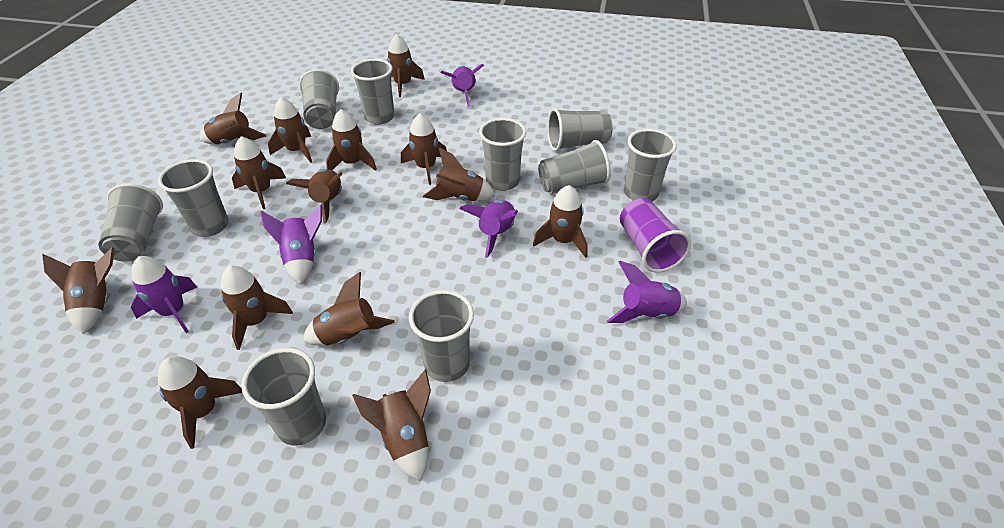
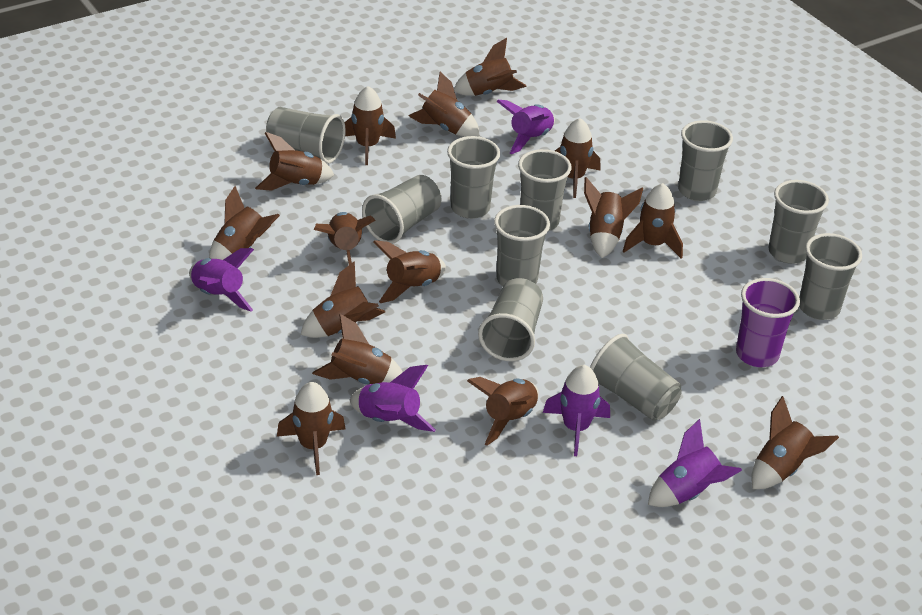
brown rocket: [42,247,115,334] [158,356,242,449] [200,93,266,144] [221,265,293,350] [232,136,286,209] [268,97,312,163] [286,169,342,224] [303,272,394,346] [326,109,377,171] [352,369,431,481] [387,34,425,97] [401,113,447,185] [423,147,495,201] [533,185,588,258] = 14 -> [209,186,280,260] [255,132,334,191] [277,382,345,475] [301,261,385,338] [312,314,403,384] [314,212,376,265] [345,86,396,165] [373,240,446,303] [409,72,480,137] [454,38,527,96] [467,377,539,446] [555,118,600,198] [584,177,643,258] [623,183,683,259] [751,396,839,489] = 15

